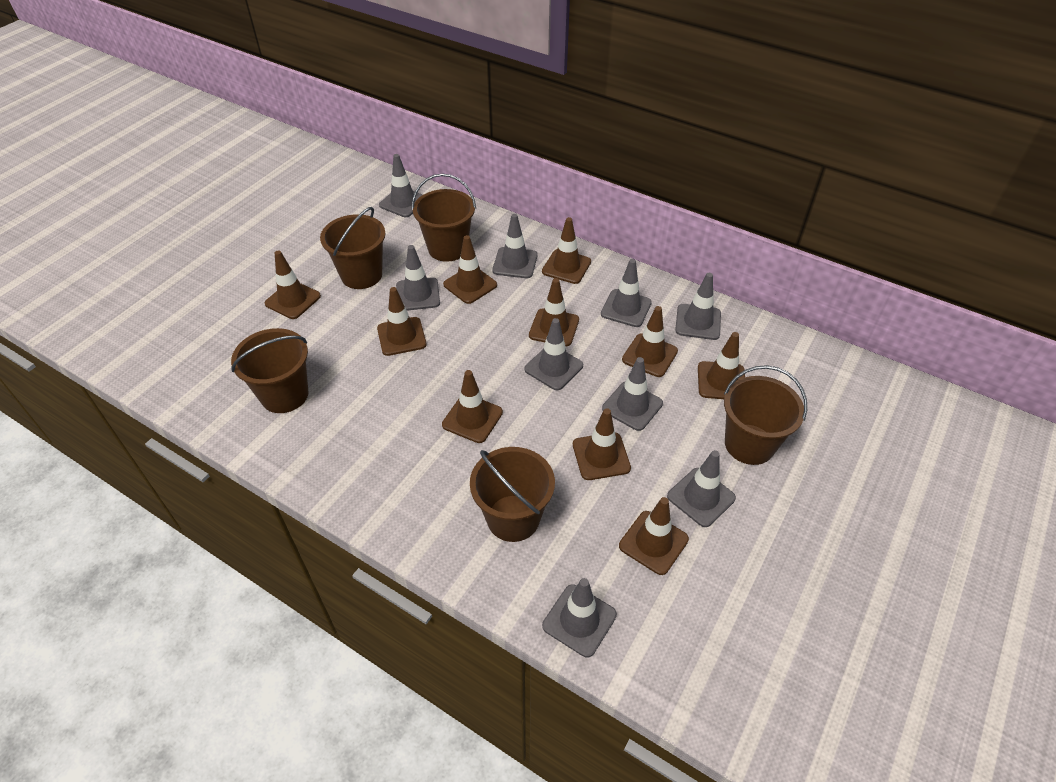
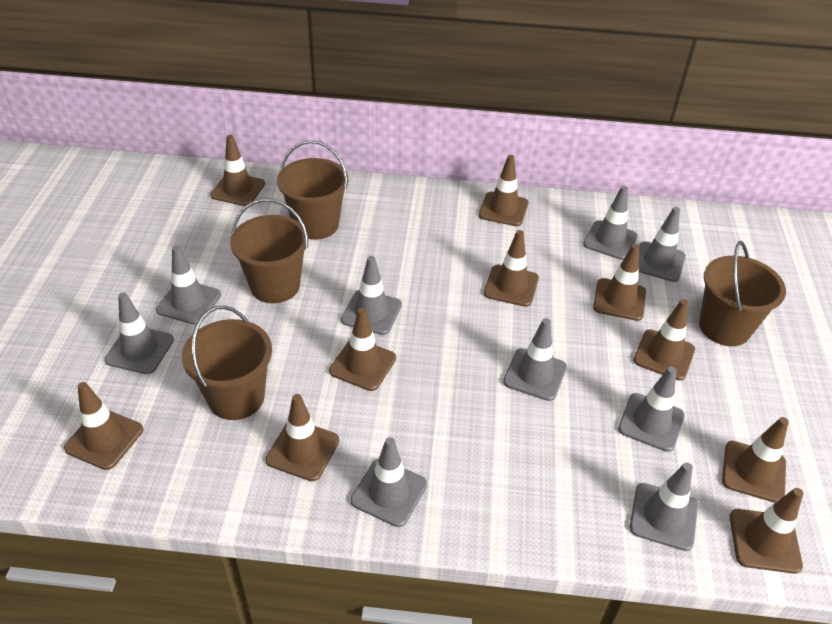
brown bucket: [231,328,309,413] [320,207,386,289] [412,174,476,262] [470,447,555,542] [724,365,807,465] = 5 -> [182,306,272,420] [230,199,308,303] [277,140,349,240] [699,241,786,346] = 4

